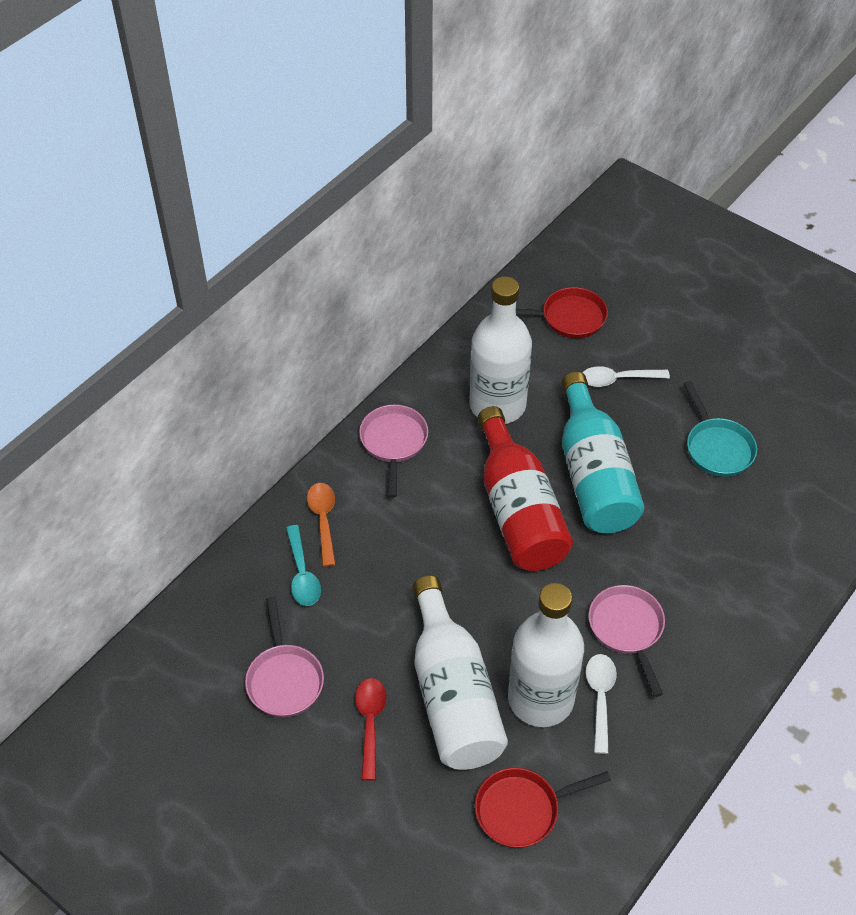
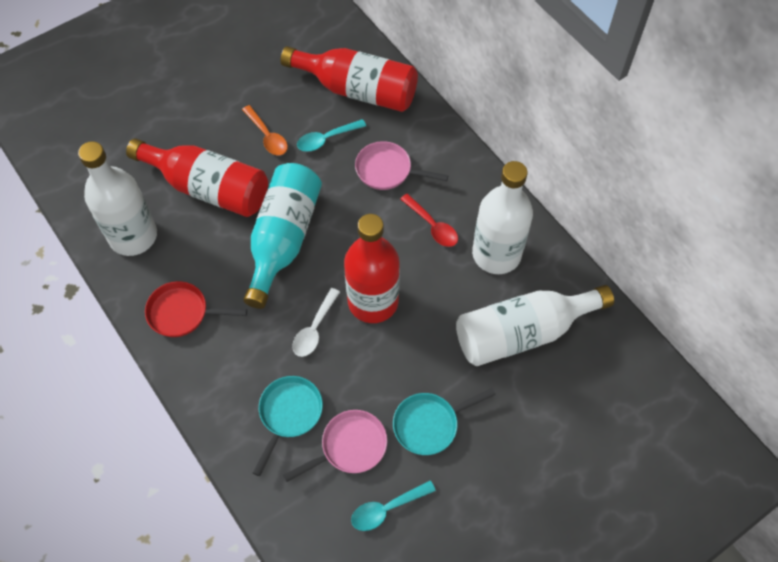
pink pan: [245,597,324,717] [359,404,428,498] [588,585,665,697] = 3 -> [283,410,387,482] [355,141,449,190] = 2
red bottle: [478,406,573,571] = 1 -> [126,138,268,217] [281,46,418,112] [344,214,400,323] = 3
red pan: [475,768,611,848] [516,287,608,338] = 2 -> [145,281,247,337] = 1
turquoise pan: [684,381,757,477] = 1 -> [253,376,323,476] [393,388,495,455] = 2
turquoise spoon: [286,525,321,606] = 1 -> [297,119,366,152] [351,481,436,531] = 2
white spoon: [583,366,670,387] [586,654,617,754] = 2 -> [292,288,340,357] = 1

